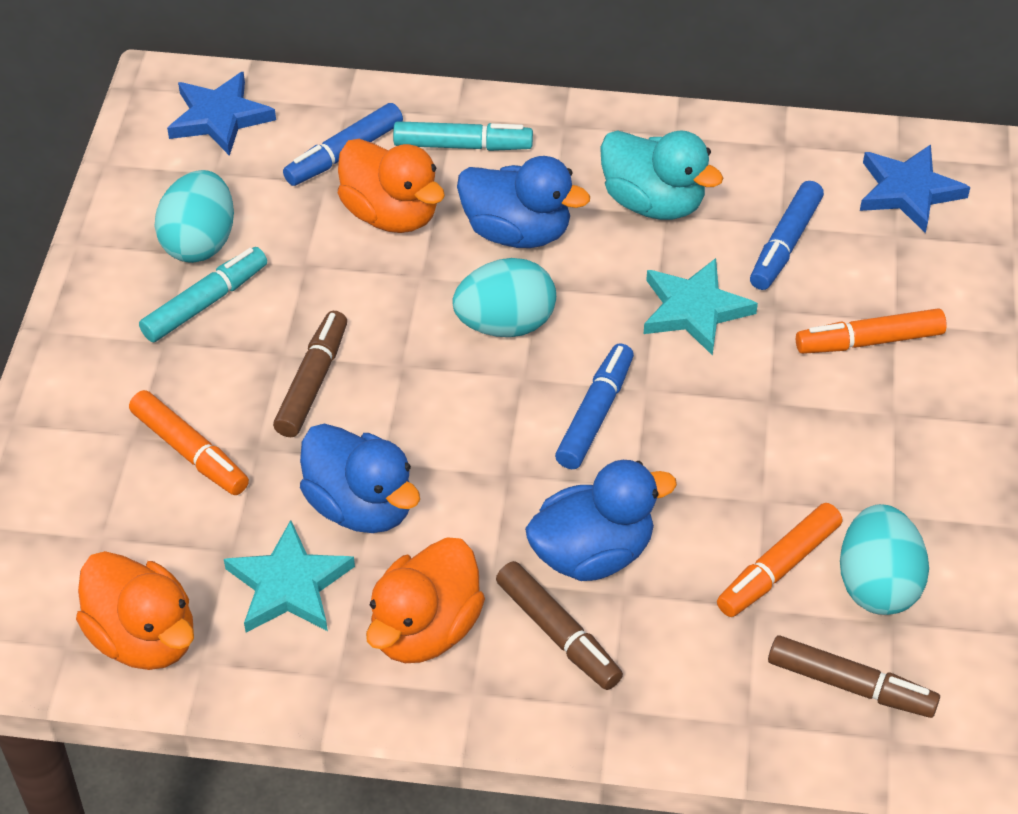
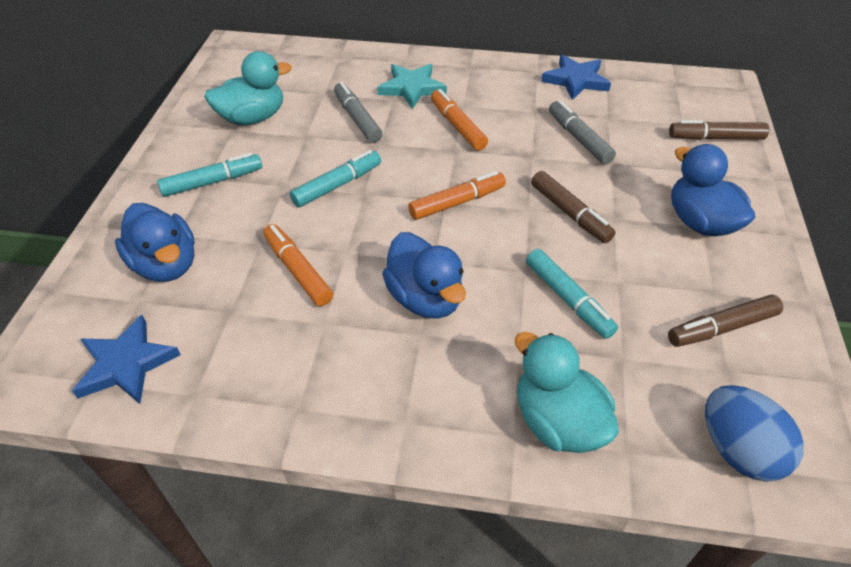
blue egg: none = 0 -> [705,385,804,482] = 1
blue marker: [283,103,403,186] [555,343,634,469] [750,181,824,290] = 3 -> none = 0
grey marker: none = 0 -> [334,82,383,143] [549,100,616,164] = 2
orange duck: [76,551,194,670] [338,139,445,233] [366,537,485,663] = 3 -> none = 0
turquoise duck: [600,130,723,220] = 1 -> [204,51,292,125] [515,332,619,453] = 2
turquoise egg: [154,170,234,263] [452,258,556,337] [840,504,929,615] = 3 -> none = 0
turquoise marker: [139,247,267,342] [393,121,533,151] = 2 -> [157,153,262,197] [290,150,381,207] [526,249,618,339] = 3
turquoise star: [224,520,355,633] [644,258,758,356] = 2 -> [377,64,447,109] = 1

